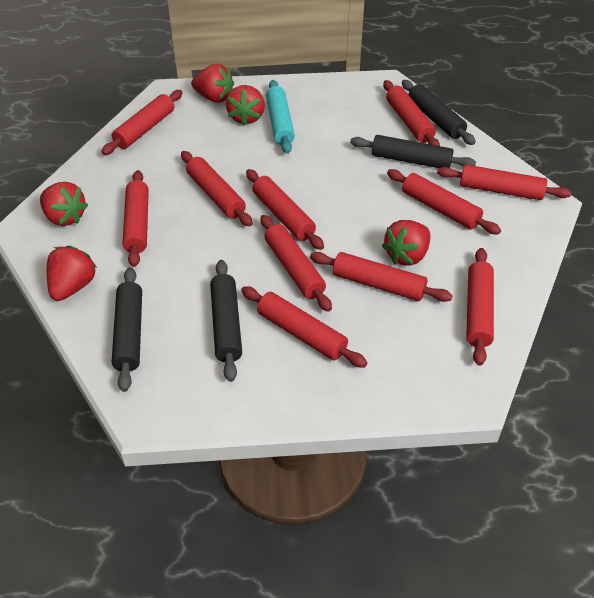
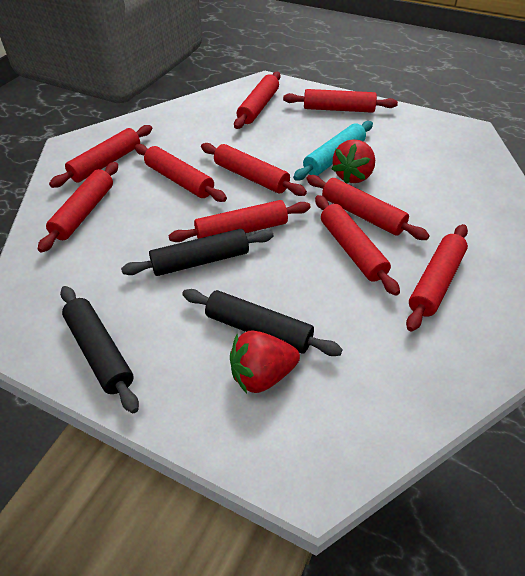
black rolling pin: [112,267,142,392] [210,260,242,382] [350,135,476,168] [402,80,476,145] = 4 -> [60,286,139,413] [121,229,274,276] [182,289,343,356] = 3
red rolling pin: [101,90,183,155] [122,170,149,267] [181,151,253,227] [241,286,368,368] [246,169,324,250] [261,215,332,312] [310,252,453,302] [383,80,440,146] [387,169,501,234] [437,165,571,200] [466,248,494,366] = 11 -> [37,162,118,253] [49,125,152,188] [135,144,227,202] [168,200,311,242] [201,143,307,196] [234,72,281,129] [283,89,398,113] [306,175,430,240] [315,195,400,296] [406,224,468,332] = 10
red strawberry: [40,182,88,226] [47,246,97,301] [191,64,234,103] [226,85,265,126] [382,220,430,266] = 5 -> [230,330,300,393] [332,139,375,183] = 2

